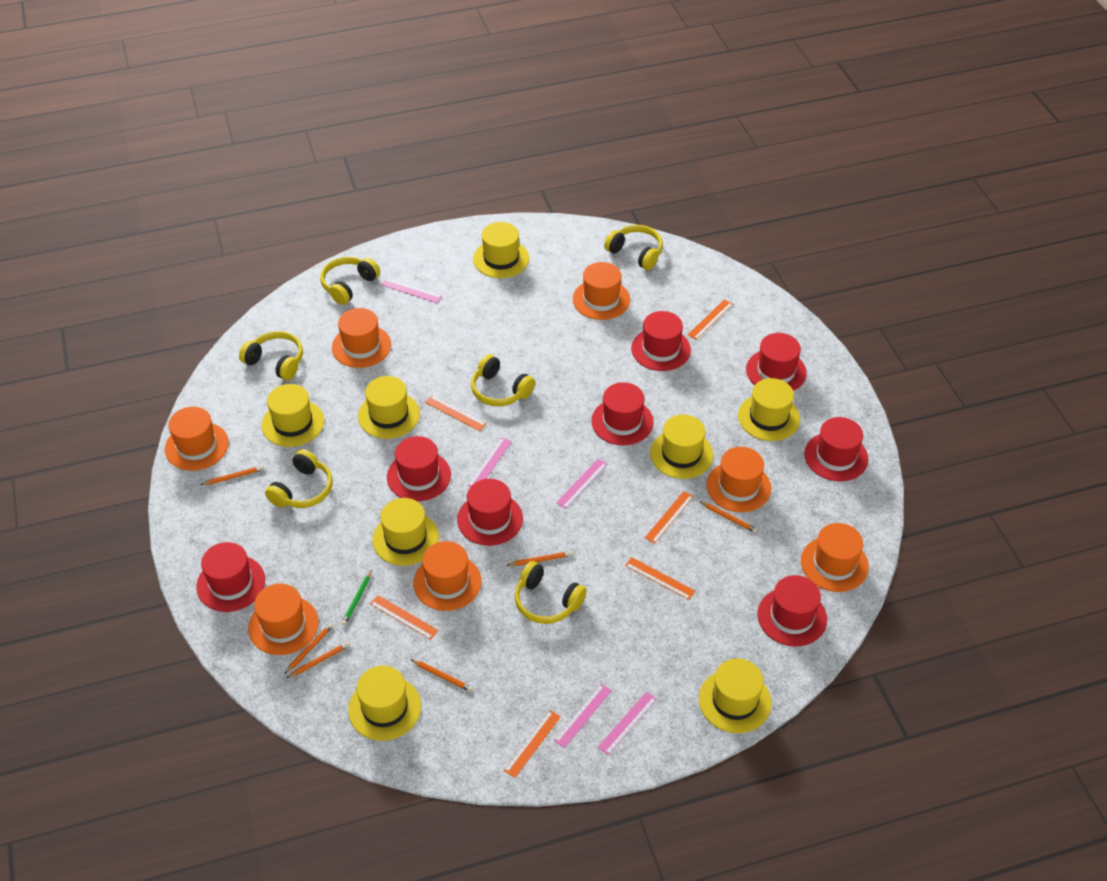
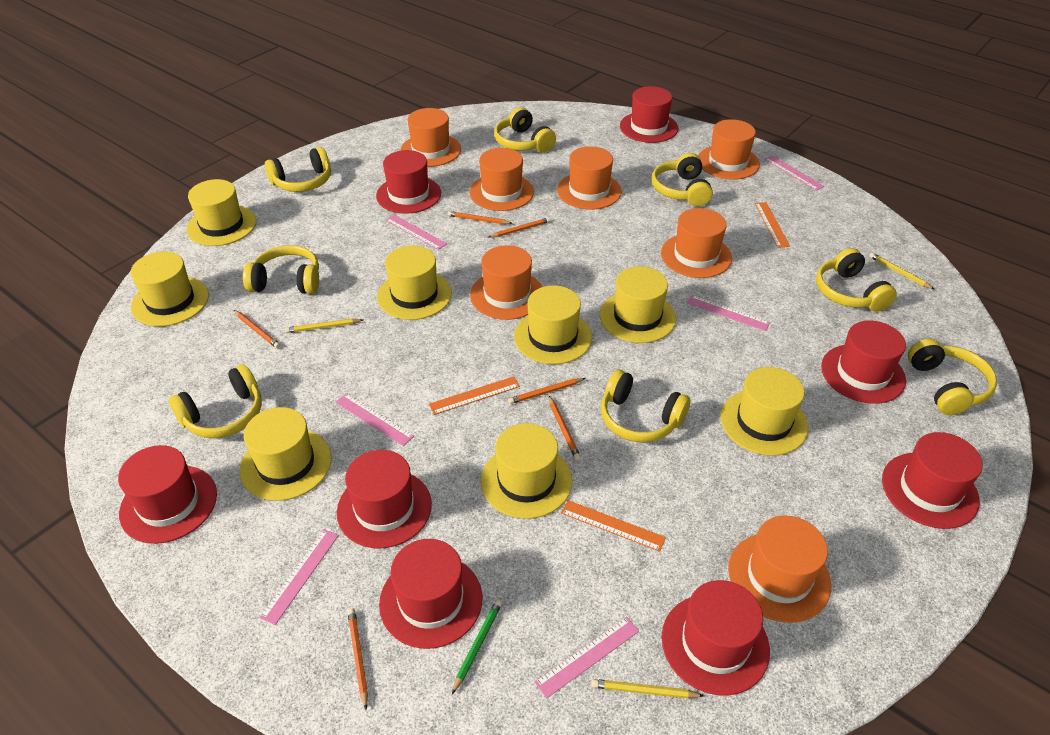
orange ruler: [370,595,439,640] [425,395,486,431] [504,710,561,778] [625,557,695,600] [645,491,694,544] [688,299,733,340] = 6 -> [429,376,520,415] [561,500,666,552] [755,202,790,248] = 3
pink ruler: [381,278,442,303] [468,437,512,487] [554,684,612,748] [556,459,607,509] [597,692,657,755] = 5 -> [259,529,339,625] [335,393,414,446] [385,215,447,250] [534,617,639,699] [687,295,771,331] [764,156,825,191] = 6
yellow headphones: [239,331,303,380] [265,449,333,508] [320,257,380,305] [471,354,535,406] [514,561,587,624] [604,225,663,270] = 6 -> [169,364,262,438] [243,245,319,294] [265,147,331,192] [494,107,556,152] [601,370,690,443] [652,153,713,207] [816,248,897,312] [908,339,997,415] = 8
yellow pencil: none = 0 -> [285,319,363,333] [592,679,704,699] [869,253,935,290] = 3

